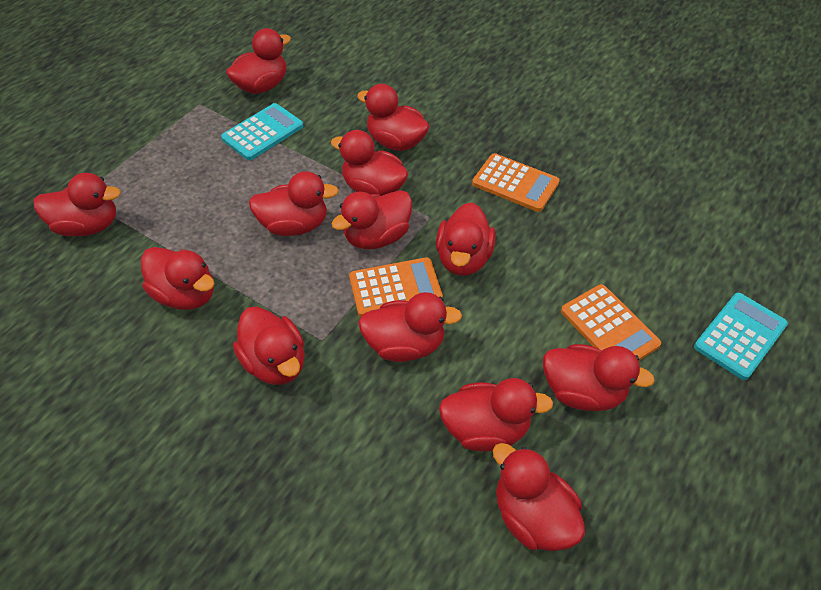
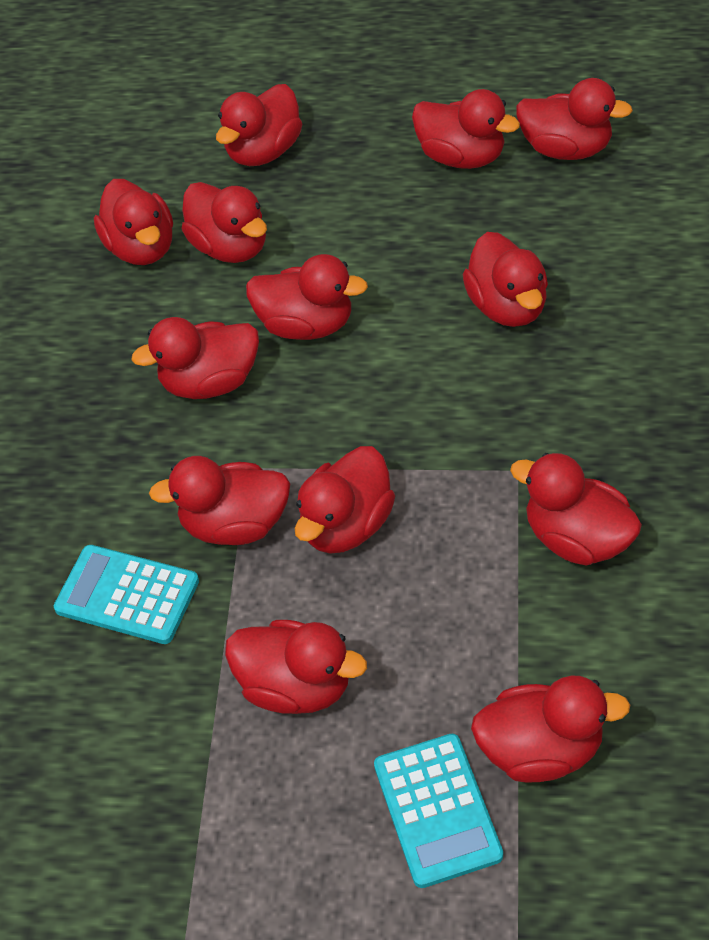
orange calculator: [349,257,443,317] [472,153,560,212] [561,284,661,361] = 3 -> none = 0

